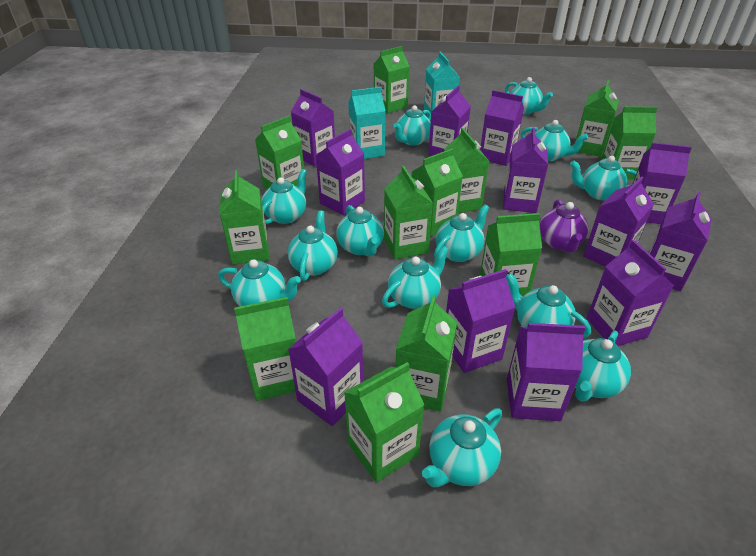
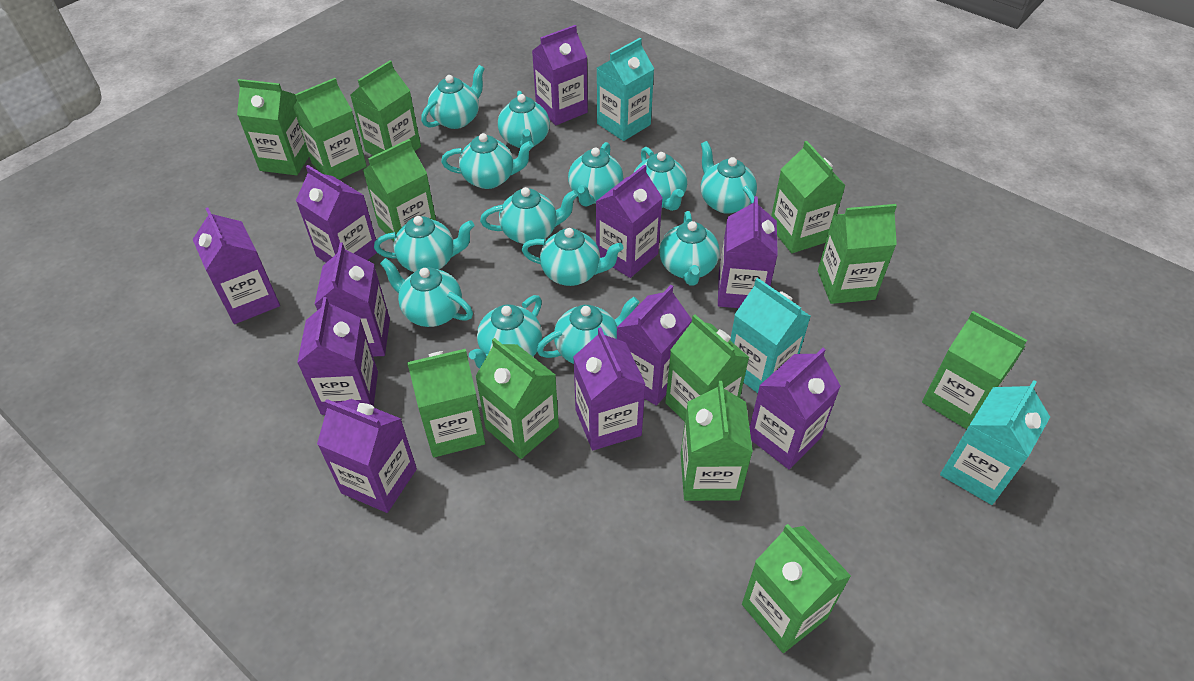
purple carton: [288,308,363,426] [291,89,335,167] [316,129,365,215] [428,85,471,157] [446,269,515,373] [480,90,524,166] [503,127,548,213] [507,323,585,421] [583,176,654,266] [587,240,674,346] [632,142,692,224] [649,192,712,292] = 12 -> [193,207,280,324] [296,165,377,263] [297,297,378,415] [315,243,390,357] [317,399,417,513] [532,25,588,125] [573,327,646,450] [595,165,663,278] [617,285,692,406] [718,196,778,308] [749,348,841,469] = 11
purple teapot: [539,199,589,252] = 1 -> none = 0
turquoise carton: [348,87,386,159] [424,52,460,120] = 2 -> [597,38,654,141] [730,278,811,393] [940,380,1050,505] = 3

